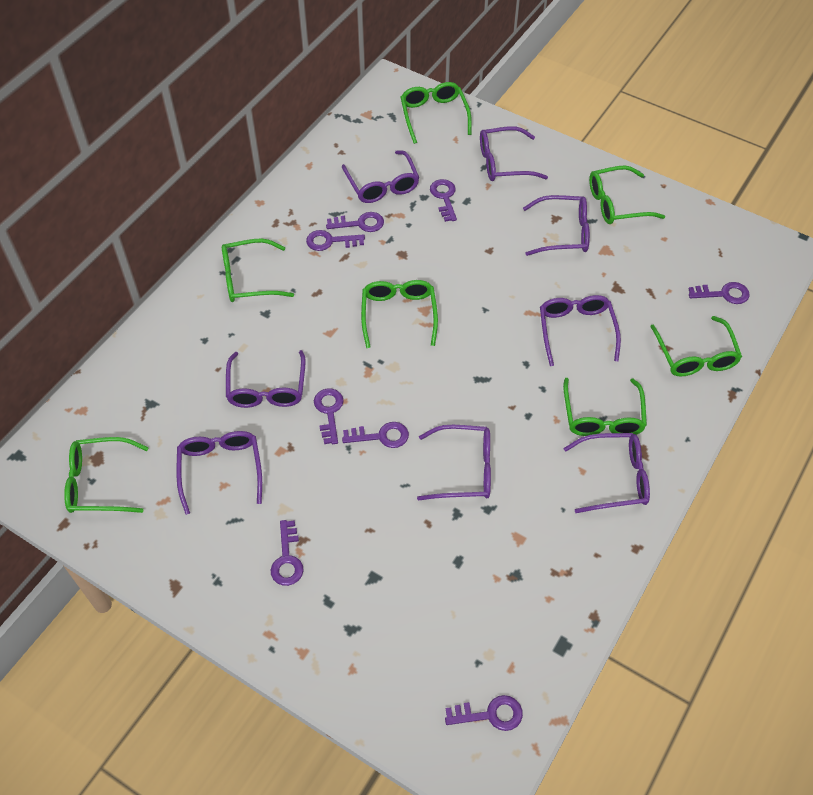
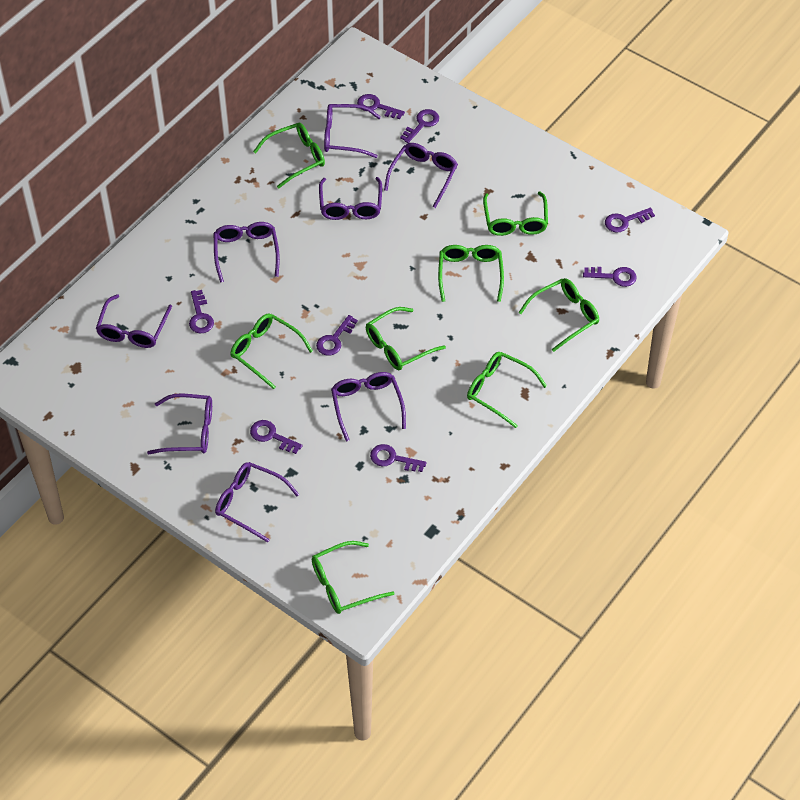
green glasses: [64,437,149,513] [222,238,294,302] [361,280,438,348] [400,82,472,144] [563,378,647,436] [589,166,665,224] [650,316,742,377] = 7 -> [230,313,313,389] [253,123,325,189] [312,541,394,614] [366,307,446,370] [438,245,504,302] [467,352,547,428] [483,192,548,236] [518,278,599,352] = 8

